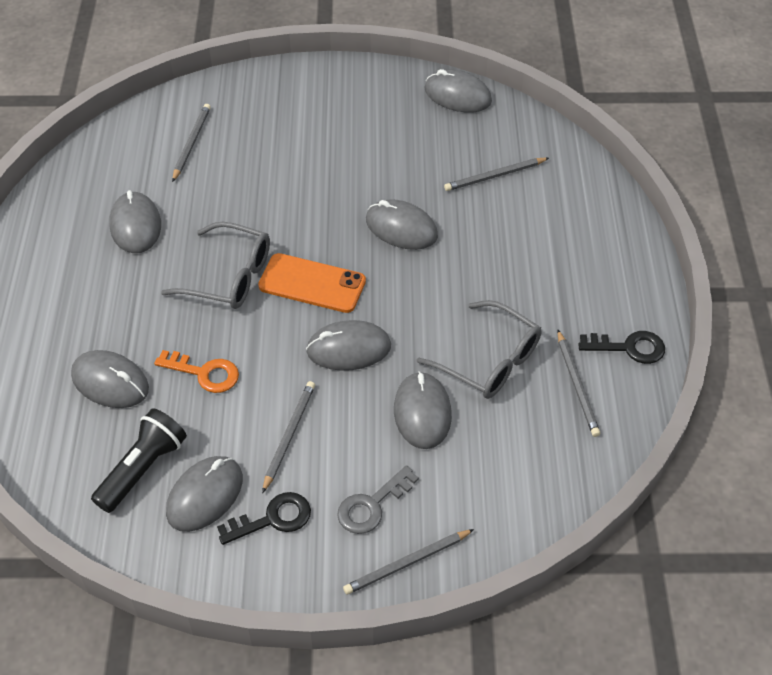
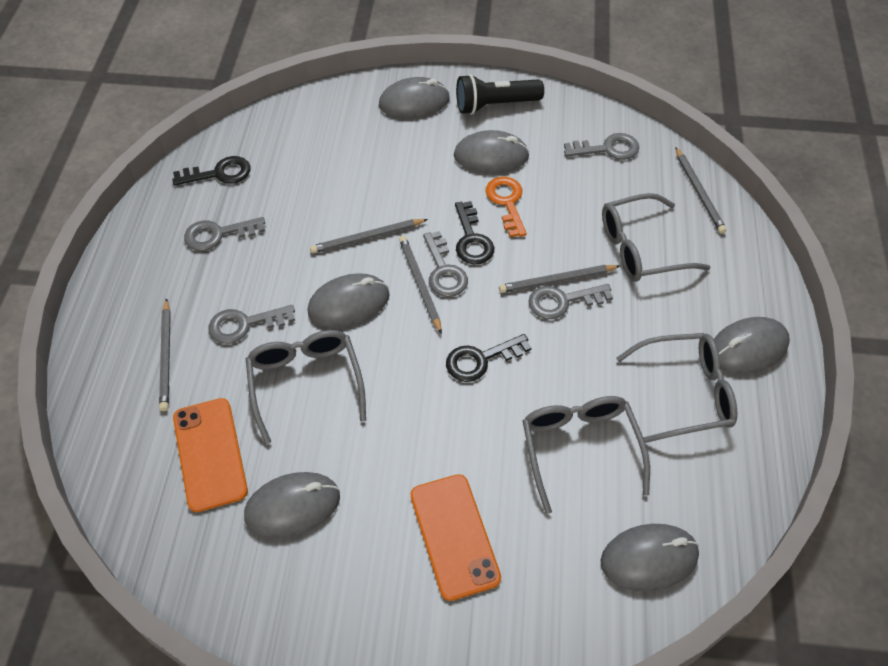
black key: [217,492,311,545] [578,331,665,364] = 2 -> [172,156,250,186] [446,334,531,382] [455,201,495,264] = 3
grey glasses: [161,222,270,309] [417,300,541,399] = 2 -> [246,330,366,444] [523,396,650,514] [602,193,711,282] [616,333,737,443] = 4
grey key: [337,465,419,534] = 1 -> [184,217,265,251] [209,305,295,344] [423,231,468,297] [528,284,613,319] [564,133,639,160] = 5
grey mouse: [71,350,149,408] [109,190,161,253] [166,456,243,532] [306,320,391,371] [366,199,438,250] [394,371,452,449] [424,69,492,113] = 7 -> [244,472,340,538] [307,273,390,328] [379,77,450,119] [454,130,530,174] [600,524,699,591] [714,317,790,374] = 6
orange phone: [258,253,366,313] = 1 -> [173,398,248,512] [410,474,501,601] = 2

